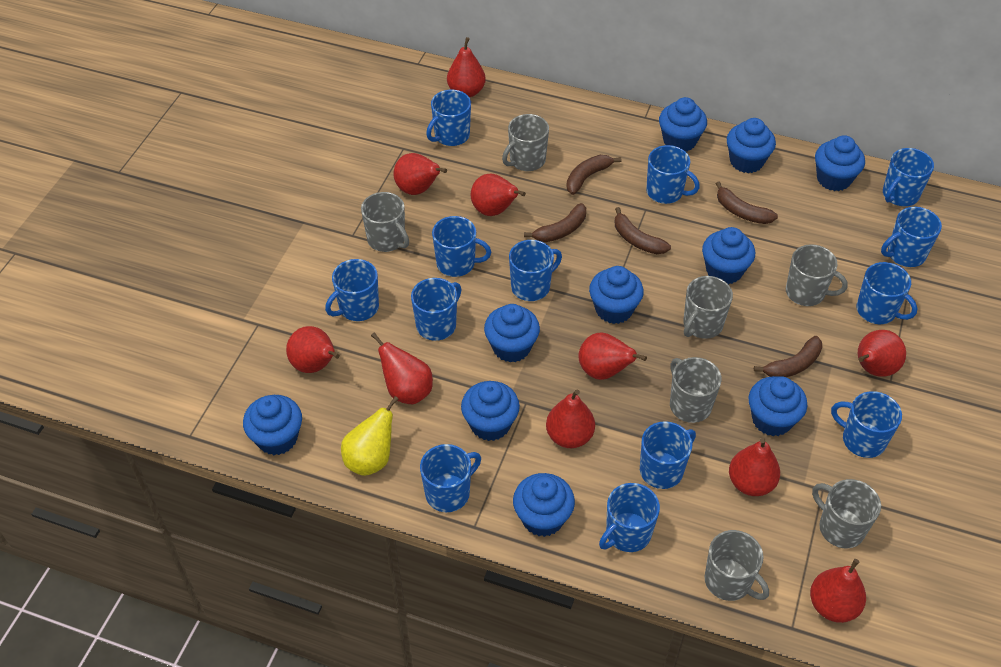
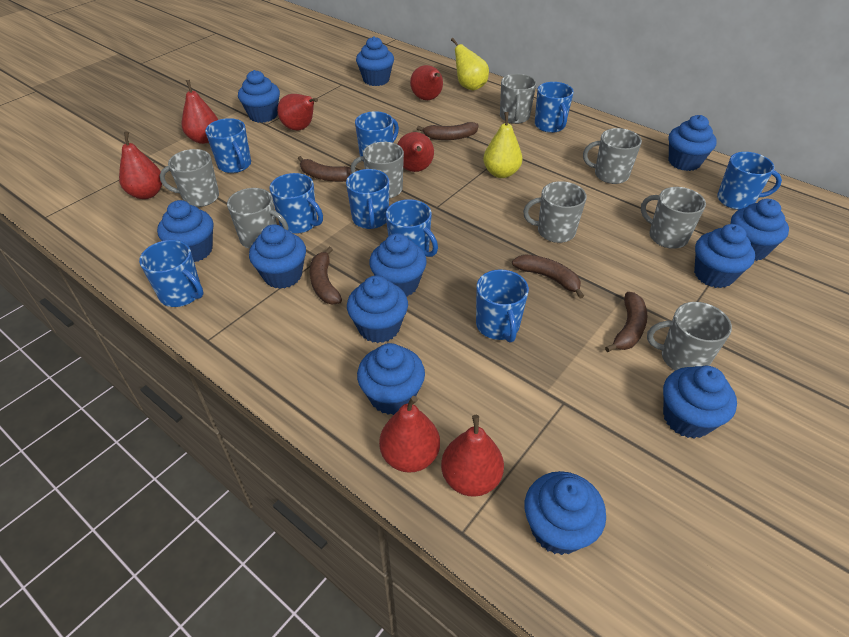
blue cupcake: [243,395,302,455] [461,381,520,441] [484,304,540,362] [513,473,575,537] [589,266,644,324] [659,97,707,152] [702,227,755,284] [727,118,776,173] [749,376,807,436] [815,135,865,191] = 10 -> [157,200,213,262] [238,70,280,123] [249,224,306,289] [347,276,408,343] [356,36,394,86] [357,343,425,415] [369,233,427,297] [525,471,606,555] [663,366,737,438] [669,115,717,171] [694,224,755,288] [731,199,789,261] = 12
blue mug: [325,259,379,321] [411,278,461,341] [420,444,481,512] [426,90,471,146] [432,216,491,277] [509,240,562,301] [599,483,660,552] [640,421,696,489] [646,145,700,204] [831,391,902,458] [856,262,917,324] [881,207,942,267] [883,148,934,206] = 13 -> [139,240,203,307] [205,118,251,173] [270,173,323,234] [346,169,389,229] [355,111,399,162] [386,199,438,257] [476,269,529,343] [535,82,574,133] [717,152,782,210] = 9
grey mug: [361,192,409,252] [502,114,549,171] [670,357,722,423] [683,276,733,339] [704,530,769,601] [786,244,848,306] [812,479,881,548] = 7 -> [160,149,219,207] [227,188,288,249] [351,142,404,198] [500,74,536,124] [523,181,587,243] [583,128,642,184] [641,187,706,249] [647,302,732,371] = 8
red pear: [286,326,340,373] [371,332,433,404] [393,153,447,195] [447,37,486,97] [471,174,526,216] [546,390,595,448] [578,333,647,380] [729,438,780,496] [810,559,866,623] [858,330,906,377] = 10 -> [119,131,162,199] [182,80,218,144] [277,94,318,130] [379,396,440,472] [398,132,434,172] [410,65,443,100] [441,415,504,497] = 7
yellow pear: [341,396,399,476] = 1 -> [451,38,489,90] [483,112,523,178] = 2

